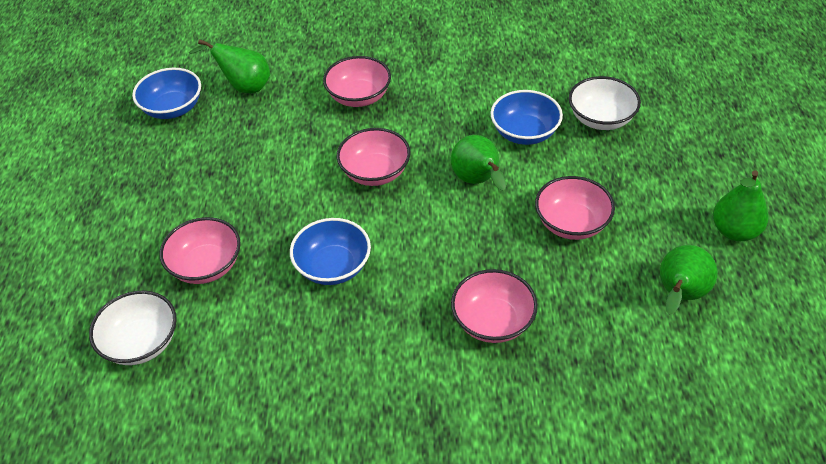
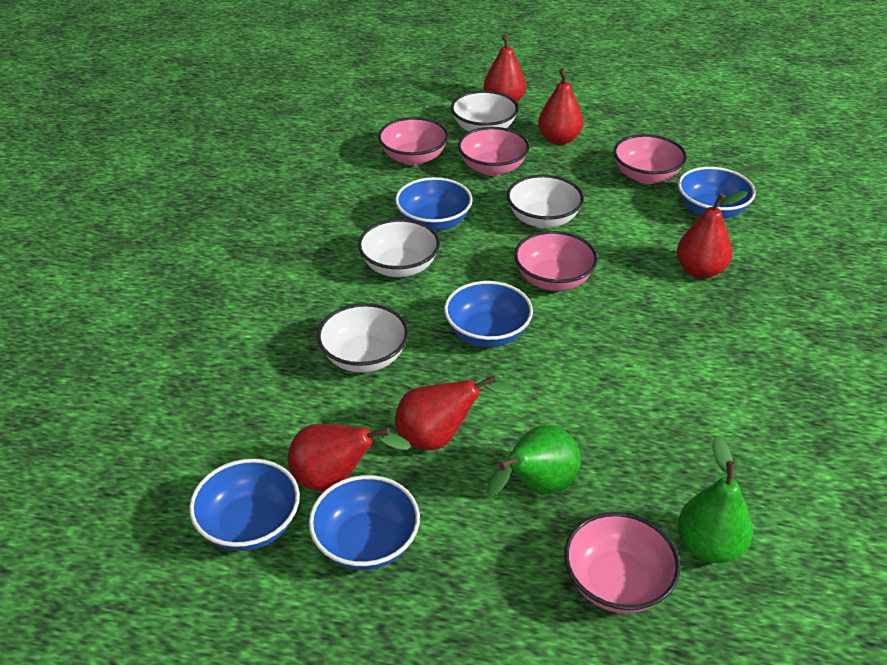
blue bowl: [132,68,201,119] [290,218,371,285] [490,90,563,145] = 3 -> [189,459,300,551] [309,475,420,570] [395,177,473,231] [444,281,533,347] [678,167,756,219] = 5
green pear: [189,39,270,93] [451,135,506,191] [660,245,718,315] [713,170,769,241] = 4 -> [486,425,581,496] [678,436,753,563] = 2
red pear: none = 0 -> [288,424,411,491] [395,376,514,450] [484,34,526,102] [538,69,583,145] [677,191,748,279] = 5
white bowl: [89,291,177,365] [569,76,641,130] = 2 -> [317,303,409,373] [358,219,440,277] [451,91,519,131] [507,175,584,228] = 4

